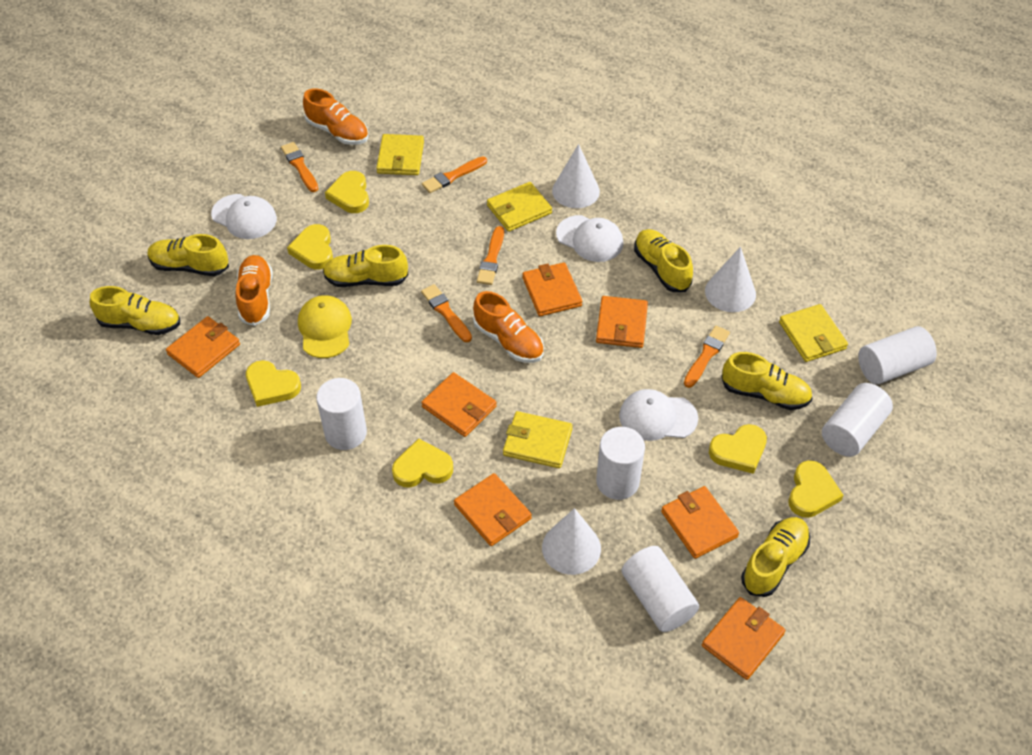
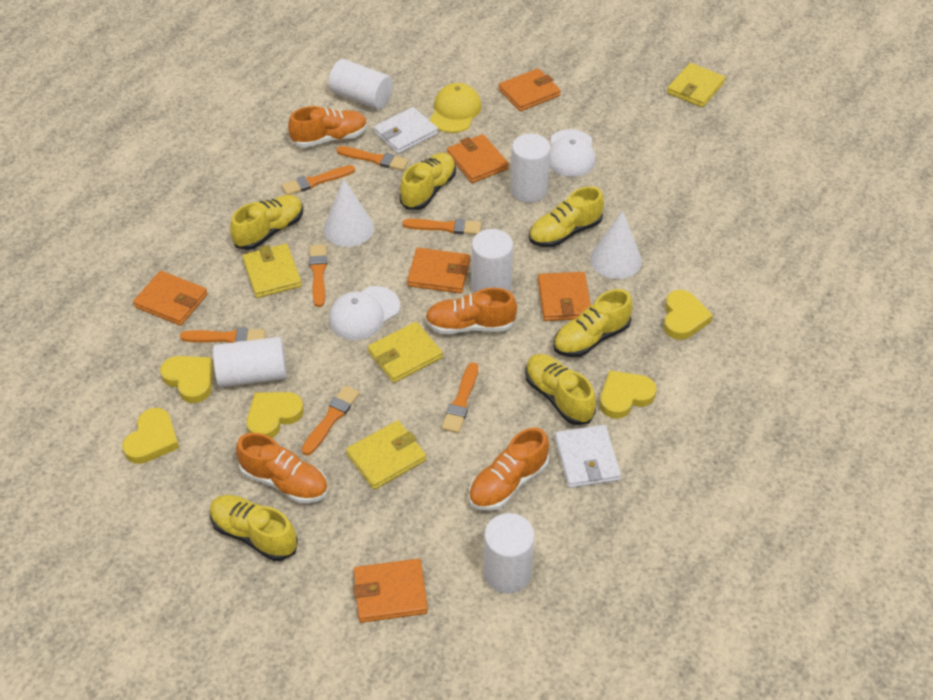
orange brush: [281,142,318,192] [421,284,472,342] [422,156,487,193] [477,226,504,285] [684,325,730,388] = 5 -> [180,328,266,343] [282,165,355,195] [302,385,360,455] [309,244,327,307] [336,146,409,171] [403,219,481,235] [442,362,478,433] = 7
orange shoe: [235,255,273,326] [303,88,368,145] [473,291,544,363] = 3 -> [236,432,328,503] [288,106,368,148] [425,288,517,334] [468,427,549,511] = 4
orange wallet: [166,316,240,378] [421,372,497,437] [454,473,532,546] [522,262,582,316] [596,296,648,348] [661,486,739,559] [702,597,786,680] = 7 -> [133,271,208,326] [353,559,428,623] [407,248,470,293] [447,134,509,183] [498,68,561,111] [538,272,591,321] = 6
white cap: [211,194,277,239] [556,215,623,262] [619,389,698,441] = 3 -> [329,286,400,340] [549,129,596,177] = 2
white cone: [542,508,601,575] [552,144,600,208] [705,247,756,312] = 3 -> [324,179,374,247] [590,211,642,279] = 2
white wallet: none = 0 -> [374,107,438,154] [555,425,621,488] = 2
yellow heart: [246,360,301,407] [287,224,333,270] [325,171,369,213] [392,438,453,488] [709,424,767,474] [788,460,844,518] = 6 -> [122,408,179,464] [160,356,213,403] [246,392,304,438] [600,370,656,419] [663,290,713,340] = 5

